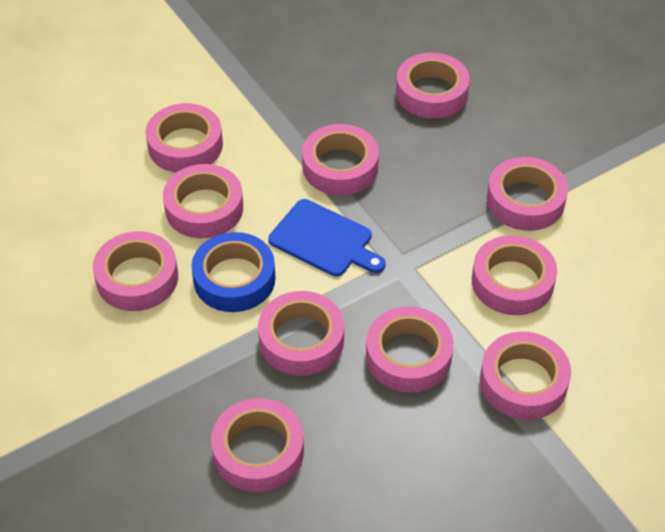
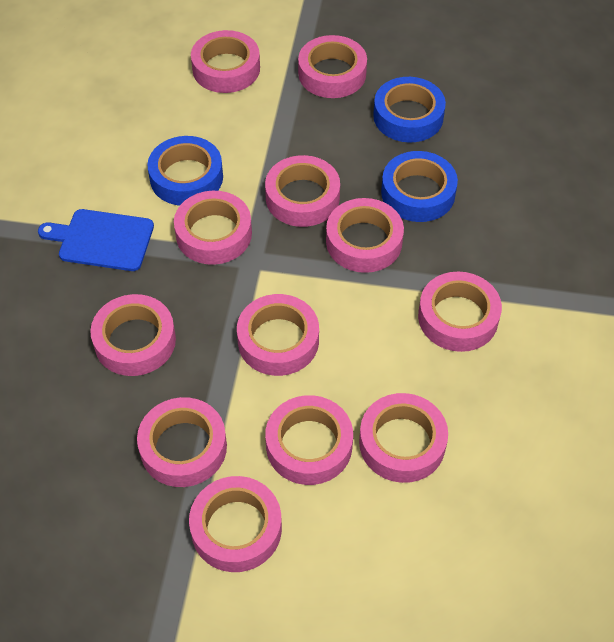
blue tape: [191,232,276,312] = 1 -> [147,136,223,206] [373,77,446,143] [381,151,458,222] = 3
pink tape: [93,231,178,311] [145,103,223,173] [163,164,243,238] [211,398,304,492] [258,291,344,376] [302,124,379,195] [366,307,454,393] [396,53,470,119] [472,235,557,315] [480,332,571,420] [487,157,568,231] = 11 -> [90,294,176,376] [137,397,227,487] [174,191,252,265] [189,476,282,572] [191,30,260,93] [237,294,319,376] [265,155,340,227] [265,395,353,485] [298,35,367,98] [326,198,404,273] [359,393,448,483] [418,272,502,352] = 12

